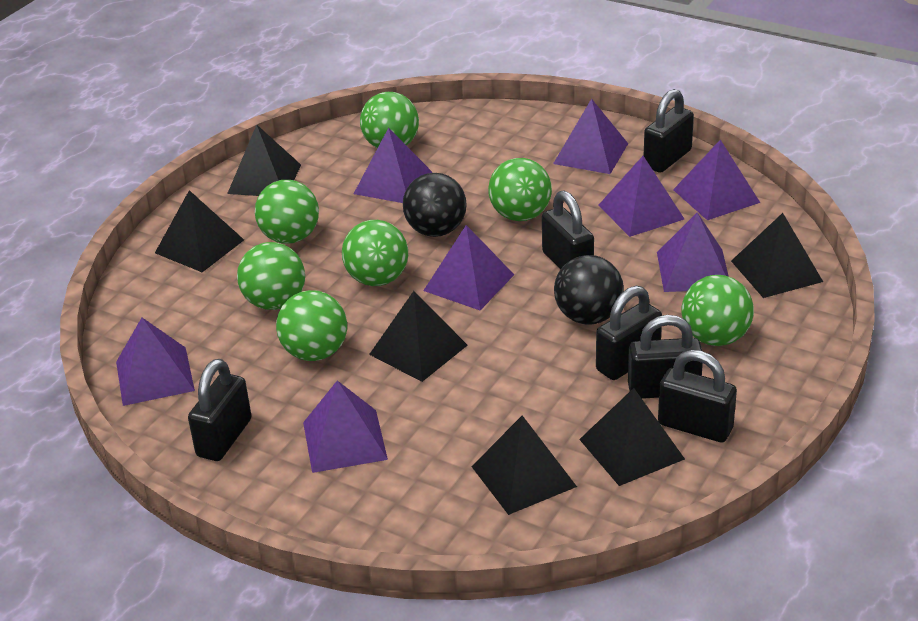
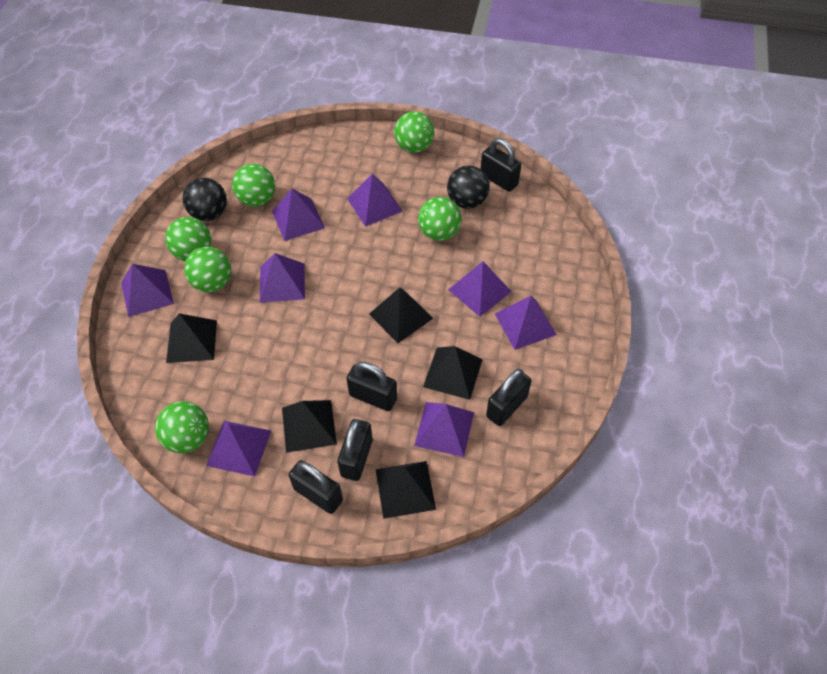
black padlock: [188,359,252,461] [542,191,594,270] [596,286,662,380] [628,315,703,399] [644,89,694,173] [658,350,737,442] = 6 -> [289,460,343,514] [337,419,373,481] [346,362,397,411] [481,138,521,192] [486,369,531,426] = 5
black pyramid: [155,190,244,272] [227,125,301,196] [369,291,468,382] [471,415,577,515] [579,388,685,486] [731,213,823,298] = 6 -> [166,313,217,363] [282,400,337,453] [369,288,433,343] [376,461,436,519] [423,346,483,400] = 5
green ball: [237,242,305,310] [255,180,319,244] [276,290,347,361] [342,220,408,286] [360,92,419,148] [488,158,552,221] [681,275,754,346] = 7 -> [155,401,209,453] [165,217,211,261] [184,247,231,292] [232,164,275,207] [394,111,434,153] [418,197,462,241] = 6

